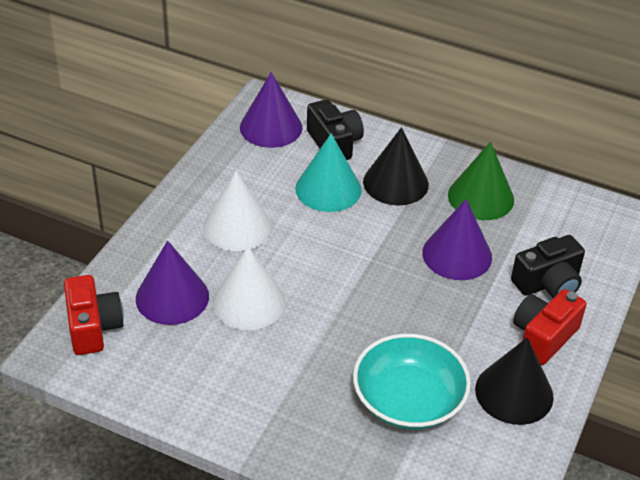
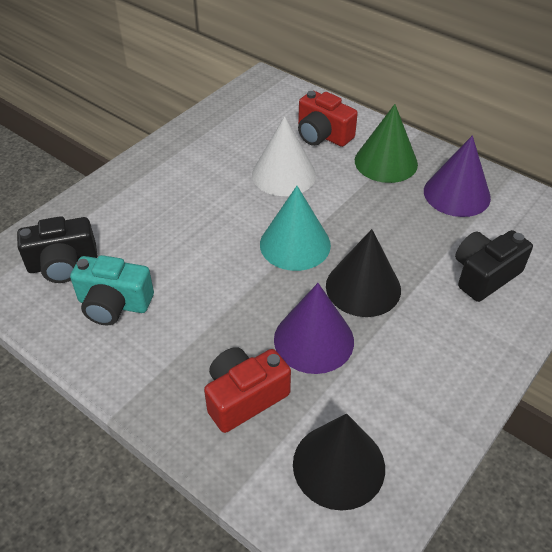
purple cone: [136,241,209,325] [240,72,302,148] [422,199,492,280] = 3 -> [274,283,354,374] [424,135,491,217] = 2
turquoise bowl: [353,334,471,430] = 1 -> none = 0
turquoise camera: none = 0 -> [70,255,154,326] = 1
white cone: [203,171,272,251] [212,246,286,330] = 2 -> [252,116,316,196] = 1

